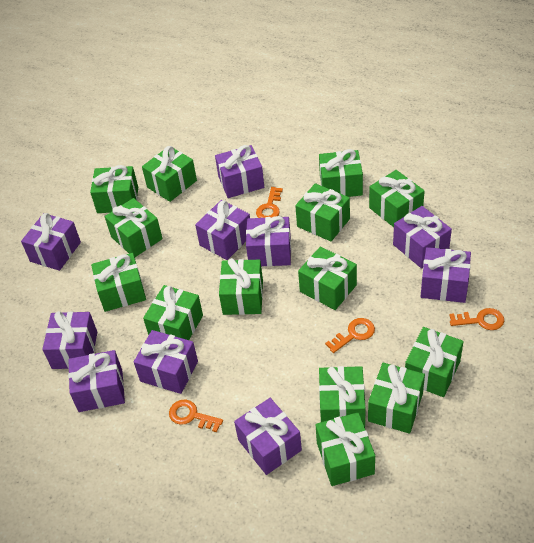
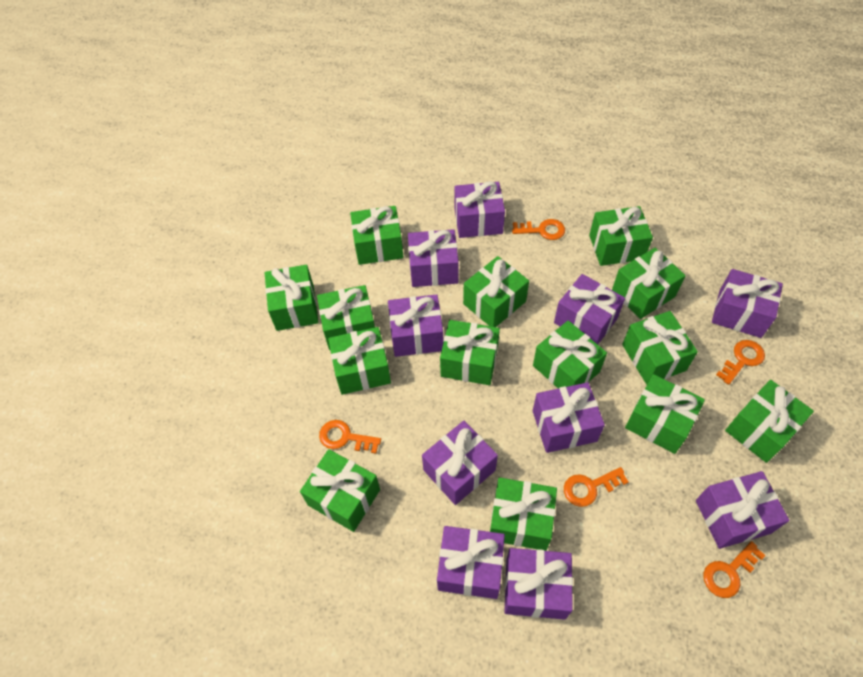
orange key: [169,400,223,432] [256,187,283,218] [325,318,375,353] [450,308,504,330] = 4 -> [319,420,381,454] [512,219,565,240] [564,467,629,507] [703,541,765,598] [716,340,765,385] = 5

